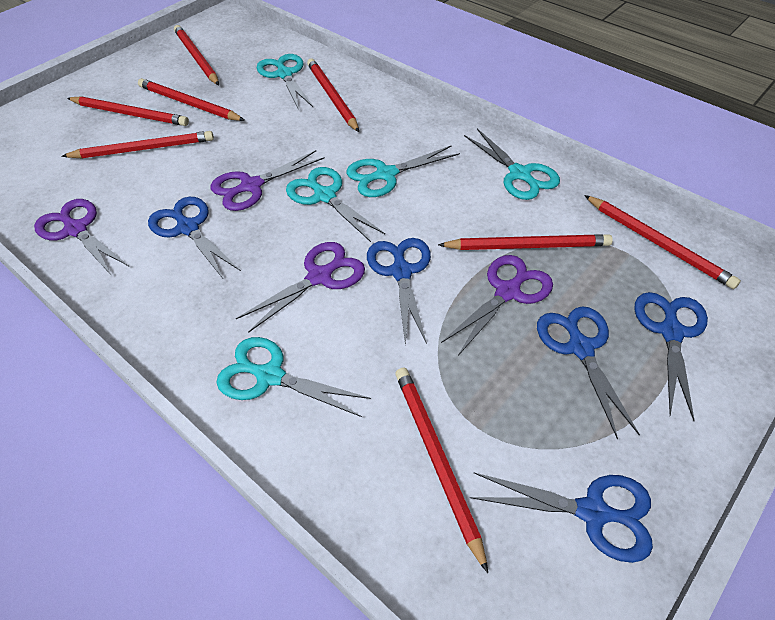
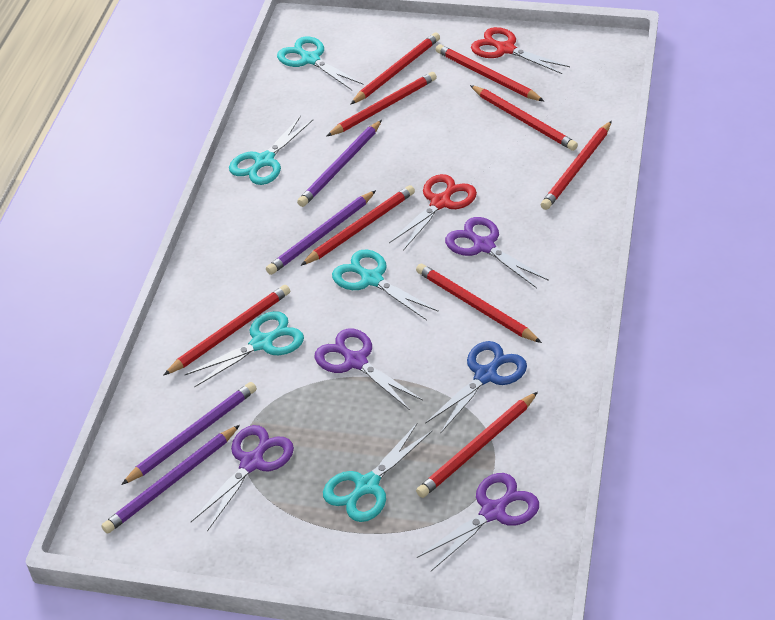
blue scissors: [148,197,241,278] [367,238,431,346] [470,473,653,563] [537,306,640,440] [634,292,708,421] = 5 -> [425,341,527,434] = 1
purple pencil: none = 0 -> [101,425,240,534] [121,382,257,485] [266,190,376,275] [297,120,382,207] = 4
red pencil: [61,131,214,158] [67,96,189,126] [138,78,245,121] [174,25,219,85] [307,58,359,132] [395,368,488,573] [438,234,613,250] [584,195,741,289] = 8 -> [163,285,290,376] [301,185,415,266] [327,72,437,136] [350,33,440,105] [416,264,542,343] [416,392,538,498] [436,44,544,101] [470,85,578,151] [541,121,612,210] = 9
red scissors: none = 0 -> [389,174,477,251] [471,27,570,74] = 2

